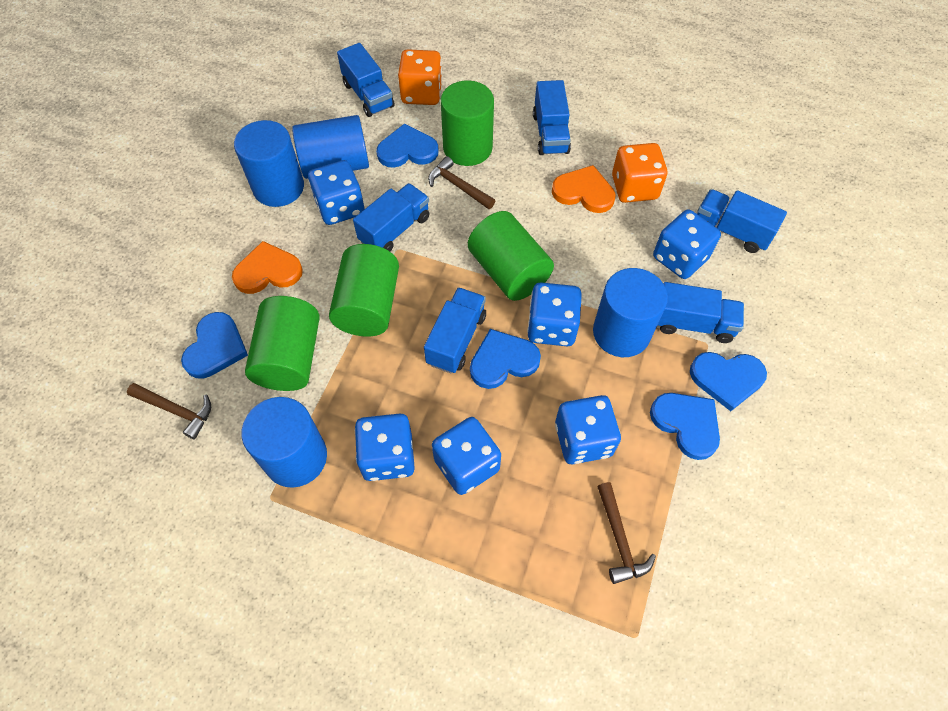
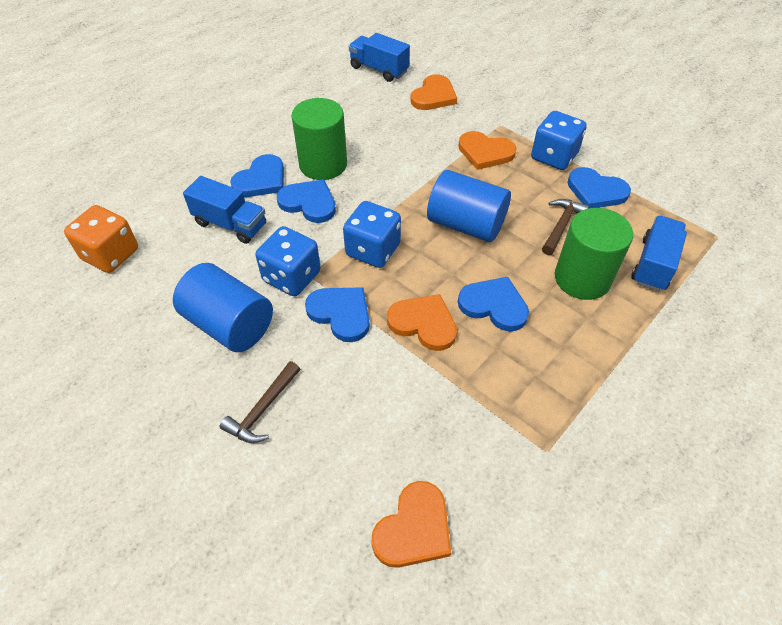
blue cylinder: [234,120,304,207] [241,397,327,488] [292,115,369,179] [593,268,668,357] = 4 -> [173,263,273,352] [427,170,511,242] = 2
blue dice: [308,160,364,225] [355,413,415,481] [432,417,501,495] [527,282,582,346] [555,395,621,464] [653,209,721,279] = 6 -> [255,226,321,296] [343,201,401,268] [531,111,587,170] = 3
blue truck: [337,43,395,117] [353,183,430,251] [424,287,486,373] [533,80,571,155] [658,282,744,343] [697,189,787,253] = 6 -> [183,176,266,244] [349,33,410,82] [631,216,687,291] = 3
brown hammer: [127,383,211,439] [428,156,495,209] [597,482,656,584] = 3 -> [220,361,300,443] [542,199,589,255] = 2
green cylinder: [245,296,320,391] [329,244,399,337] [441,80,494,166] [468,211,554,301] = 4 -> [291,98,347,180] [555,208,633,300] = 2
orange dice: [398,49,442,105] [612,143,667,203] = 2 -> [64,205,138,273] = 1
orange heart: [232,241,303,294] [552,165,616,213] = 2 -> [371,481,451,568] [387,294,457,351] [410,74,457,110] [458,131,516,170] = 4

